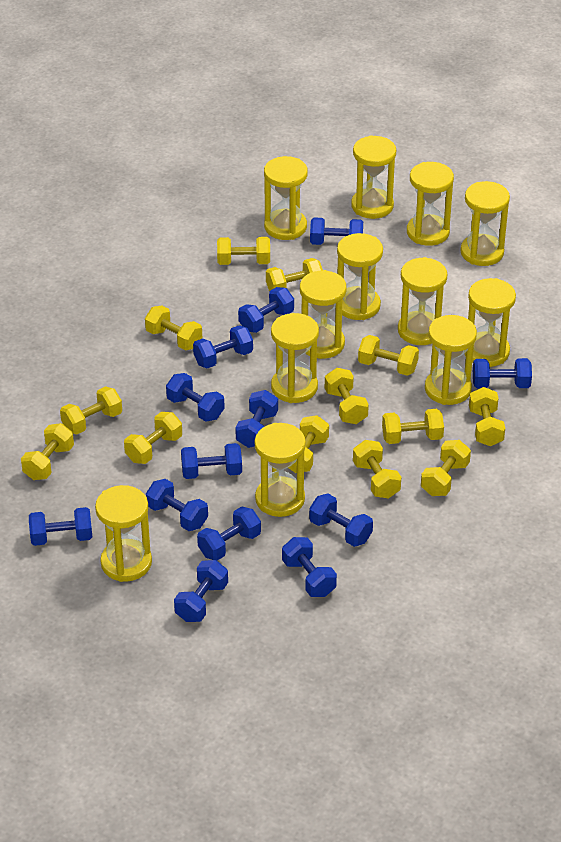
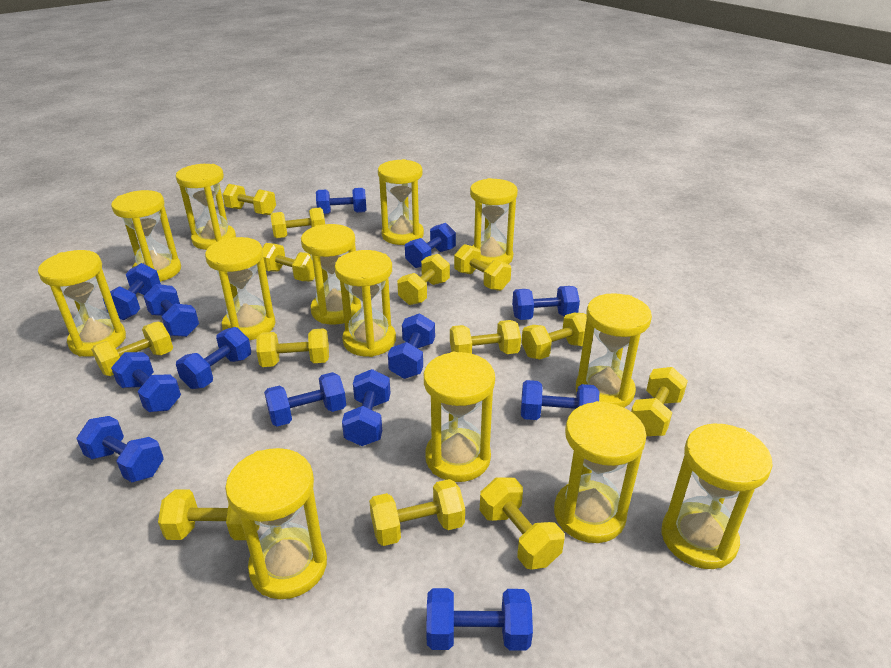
yellow hourglass: [95,485,152,582] [255,423,306,517] [264,156,308,240] [271,313,319,403] [300,270,347,359] [337,233,383,320] [351,135,396,219] [398,257,447,345] [407,162,454,246] [425,315,477,405] [460,181,510,266] [465,278,516,367] = 12 -> [38,250,126,357] [111,190,181,282] [176,164,236,250] [205,237,276,340] [225,448,327,599] [301,224,361,325] [334,250,396,357] [378,159,424,245] [424,352,495,482] [470,178,518,266] [554,401,647,543] [576,293,652,408] [661,424,773,569] = 13

